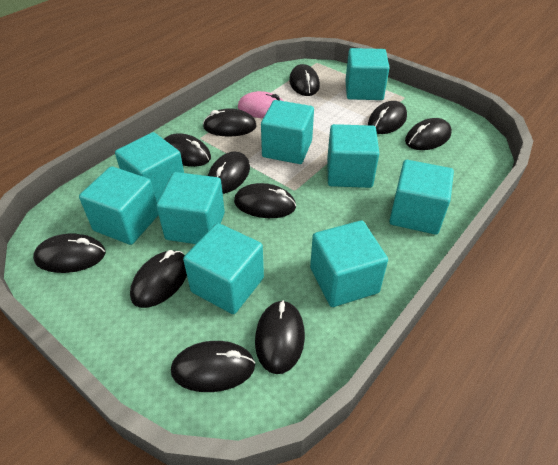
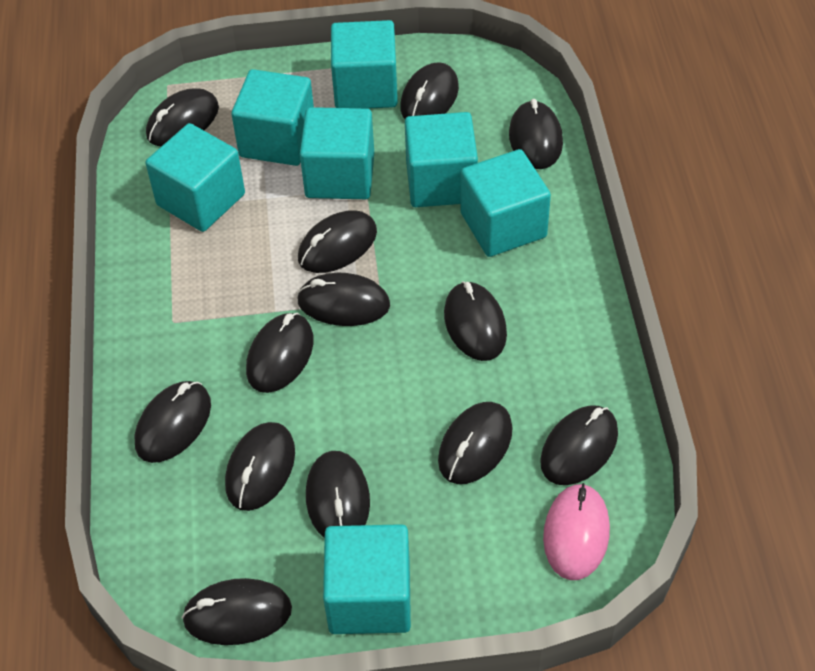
black mouse: [33,234,106,273] [130,250,187,308] [164,133,211,167] [171,341,255,392] [203,108,257,137] [208,151,250,194] [234,183,296,218] [255,300,305,374] [289,64,320,96] [368,101,407,134] [405,118,452,150] = 11 -> [134,381,211,463] [146,88,219,146] [182,578,292,645] [225,422,295,511] [246,313,314,393] [297,273,390,326] [298,210,377,273] [306,451,370,538] [400,62,459,119] [438,402,513,484] [444,281,507,361] [509,99,563,169] [540,405,618,485] = 13
turquoise cube: [79,166,158,245] [115,132,184,202] [156,172,225,244] [183,223,264,314] [261,100,314,164] [310,220,388,307] [327,124,379,188] [345,48,389,100] [389,160,454,235] = 9 -> [145,123,245,232] [231,69,314,166] [300,107,374,199] [323,524,411,634] [331,20,398,109] [405,112,478,207] [460,149,551,257] = 7

